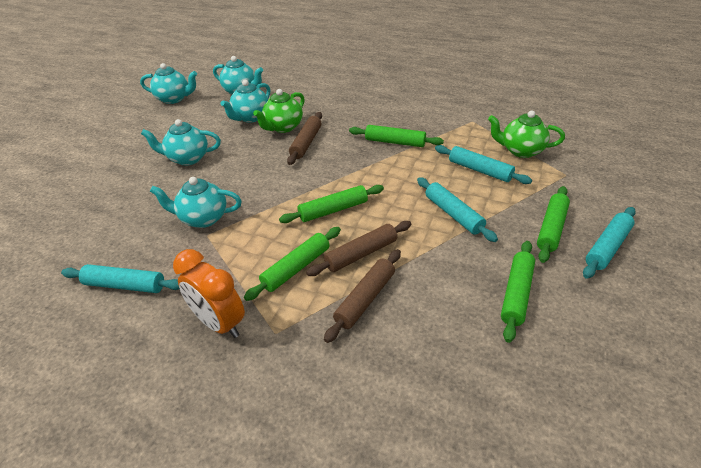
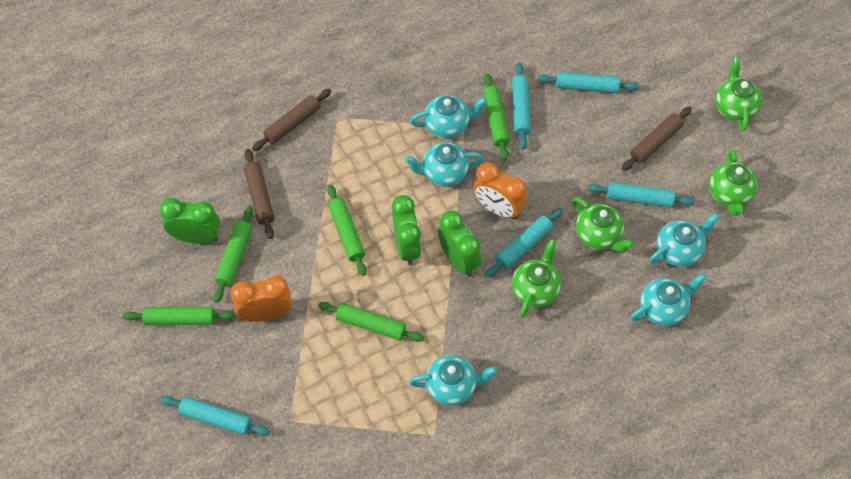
green clock: none = 0 -> [159,198,220,244] [392,195,422,265] [437,211,481,277] = 3
green teapot: [253,89,305,133] [488,110,565,158] = 2 -> [512,239,561,317] [572,197,634,252] [709,149,757,216] [715,57,762,131] = 4
orange clock: [173,249,245,338] = 1 -> [230,275,292,322] [473,162,527,219] = 2
turquoise rolling pin: [61,264,180,293] [417,177,498,242] [435,145,532,184] [583,207,636,279] = 4 -> [160,396,270,436] [485,208,563,278] [512,63,531,150] [538,72,639,93] [588,182,694,208] = 5

